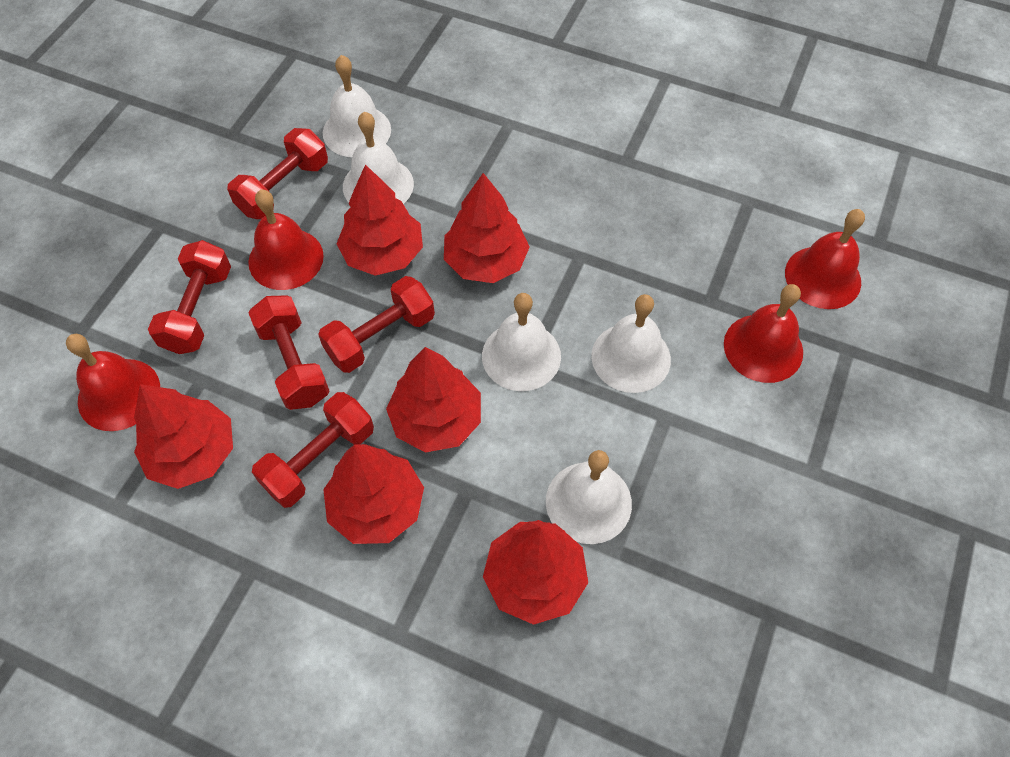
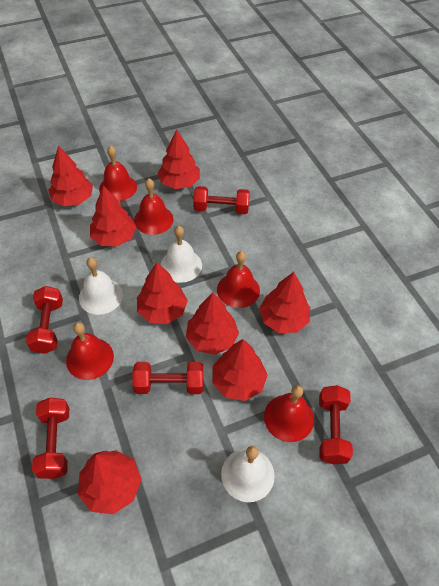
red bell: [66,334,160,431] [248,190,324,290] [724,284,803,383] [785,209,865,309] = 4 -> [66,322,114,380] [99,146,137,201] [134,179,173,235] [217,251,260,308] [264,385,314,442] = 5
red tree: [134,384,233,489] [323,444,424,544] [337,164,423,276] [386,347,481,452] [444,173,530,283] [483,520,588,625] = 6 -> [48,146,93,206] [78,450,142,514] [90,185,136,247] [137,262,188,324] [157,129,200,189] [186,292,239,355] [213,339,268,401] [259,272,310,333] = 8
white bell: [323,55,391,157] [343,112,414,204] [482,293,561,391] [546,450,632,544] [591,294,671,393] = 5 -> [79,257,123,315] [161,226,202,283] [221,446,275,502] = 3

